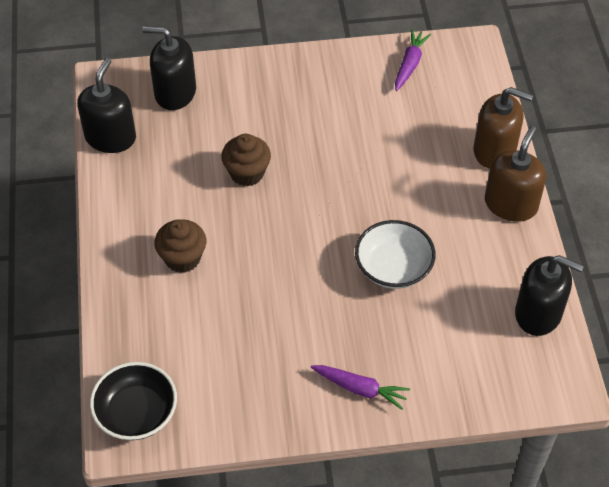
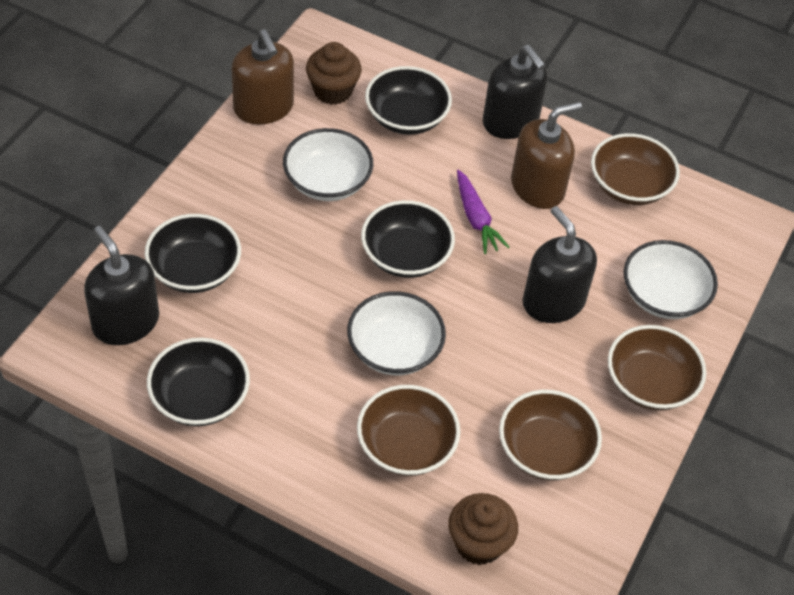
black bowl: [90,362,177,440] = 1 -> [145,214,241,293] [147,338,250,426] [361,200,455,278] [365,66,452,135] = 4
brown bowl: none = 0 -> [357,385,460,476] [499,390,602,481] [591,133,680,205] [608,325,706,410] = 4
purple carrot: [311,365,410,410] [395,29,431,91] = 2 -> [457,170,509,254] = 1
white bowl: [355,220,436,289] = 1 -> [283,128,373,201] [347,291,446,375] [623,240,718,319] = 3

